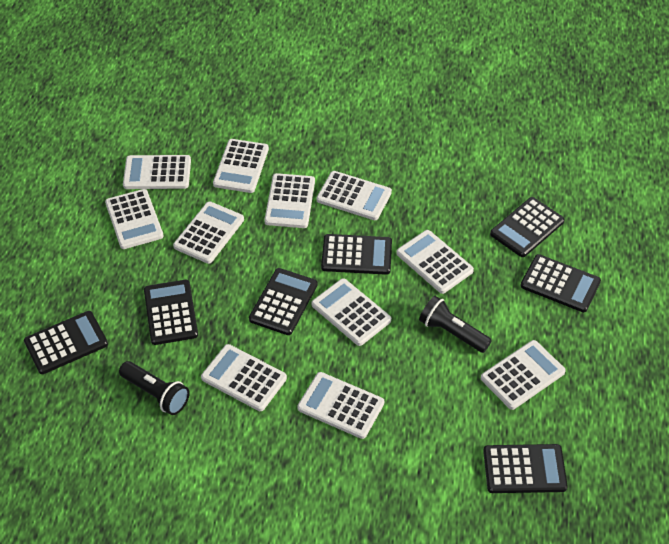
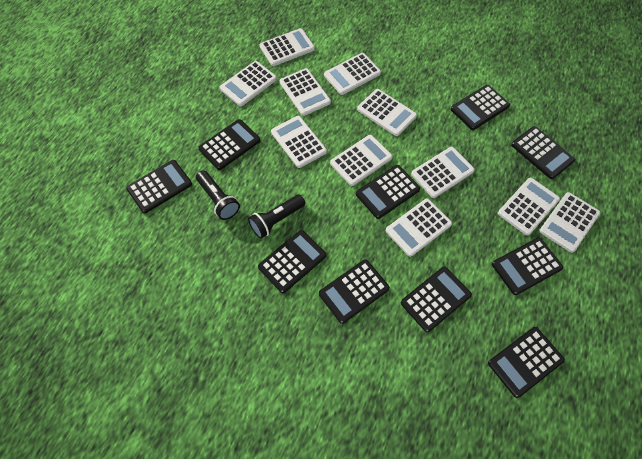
black calculator: [24,311,108,374] [144,280,198,345] [249,268,318,335] [321,234,392,275] [483,444,568,493] [490,197,565,257] [520,254,601,312] = 7 -> [126,160,192,214] [198,119,260,170] [258,230,326,293] [319,259,390,324] [356,165,420,219] [401,266,472,333] [451,85,510,130] [488,327,565,398] [492,238,563,295] [511,126,575,179] = 10

